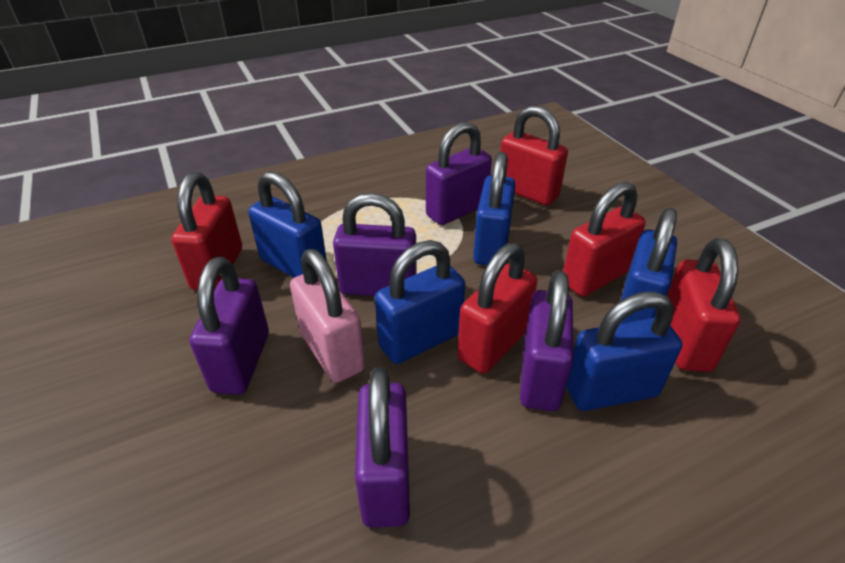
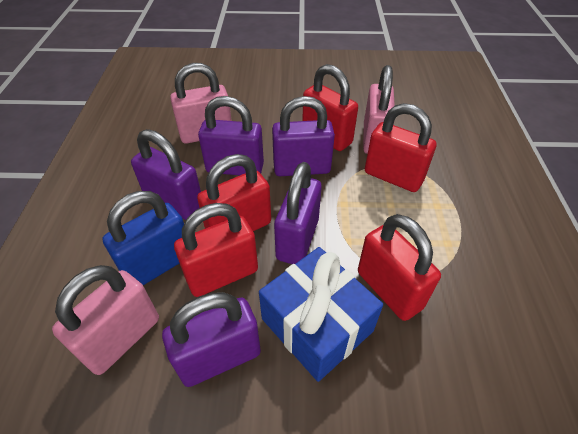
blue gift: none = 0 -> [259,247,383,382] = 1
blue padlock: [248,171,327,278] [375,240,465,364] [473,152,516,265] [566,292,682,411] [620,208,677,324] = 5 -> [102,191,184,285] = 1
pink padlock: [290,249,365,383] = 1 -> [52,265,159,375] [170,63,232,144] [363,65,395,154] = 3

